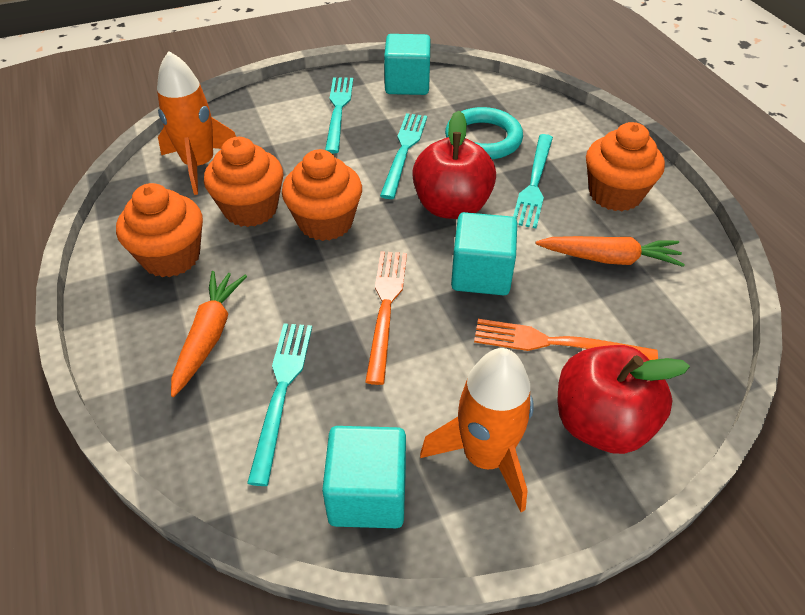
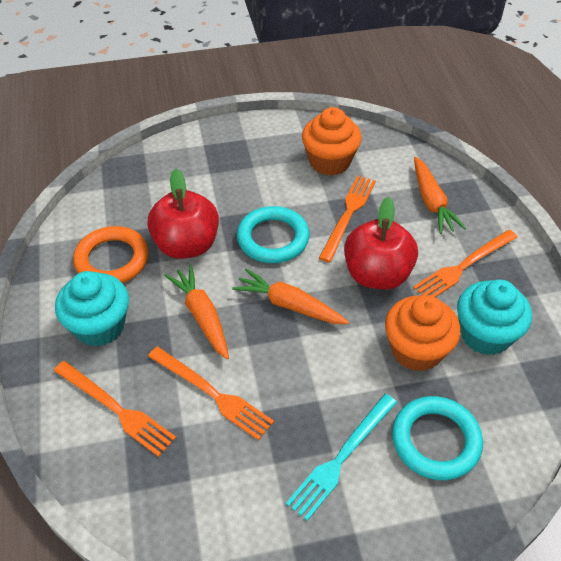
orange carrot: [171,271,247,397] [536,236,685,267] = 2 -> [165,265,229,359] [232,269,349,324] [414,157,466,234] = 3
orange cupcake: [116,183,203,277] [204,137,283,227] [282,149,362,241] [586,122,665,211] = 4 -> [302,107,362,176] [385,295,460,372] = 2
orange fork: [365,251,407,385] [474,319,658,360] = 2 -> [54,361,176,457] [148,347,274,441] [319,175,376,263] [413,230,518,297] = 4
orange ring: none = 0 -> [73,226,149,283] = 1
orange rocket: [157,51,236,195] [420,348,534,512] = 2 -> none = 0
turquoise cube: [322,426,406,528] [384,34,431,95] [451,212,517,295] = 3 -> none = 0
turquoise cupcake: none = 0 -> [55,271,129,347] [457,280,532,355] = 2
turquoise fork: [247,323,312,486] [325,77,353,154] [380,113,427,199] [513,134,553,228] = 4 -> [286,394,397,521] = 1
turquoise ring: [445,107,523,160] = 1 -> [237,206,310,263] [392,396,483,480] = 2

